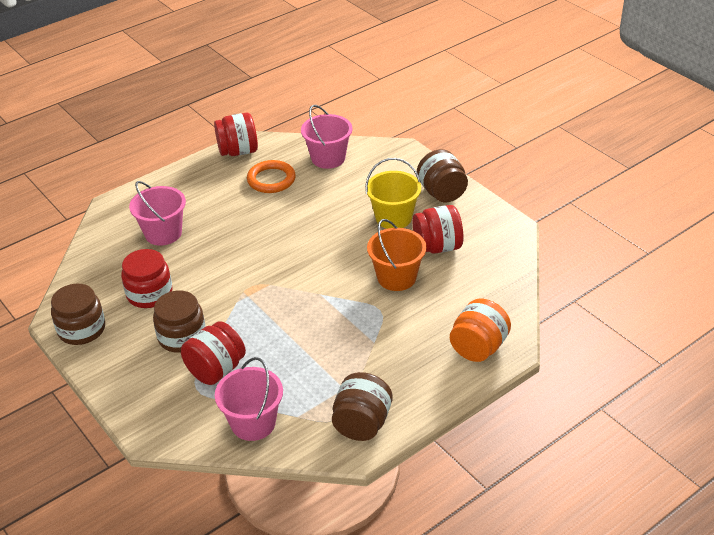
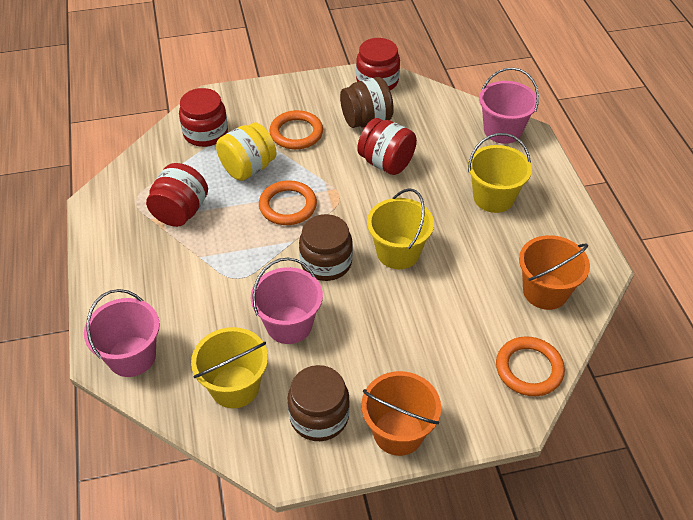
brown jar: [51,284,105,345] [153,291,205,353] [332,372,392,441] [417,149,468,202] = 4 -> [288,365,350,441] [299,214,353,281] [340,77,394,128] = 3
orange bucket: [367,219,426,291] = 1 -> [361,371,441,456] [519,235,590,310] = 2
orange jar: [450,299,511,362] = 1 -> none = 0
orange ring: [247,160,296,193] = 1 -> [259,180,317,225] [269,110,323,149] [496,336,565,396] = 3
yellow bucket: [365,158,421,229] = 1 -> [191,327,268,408] [367,188,434,269] [468,133,532,213] = 3
yellow jar: none = 0 -> [216,122,277,181] = 1

